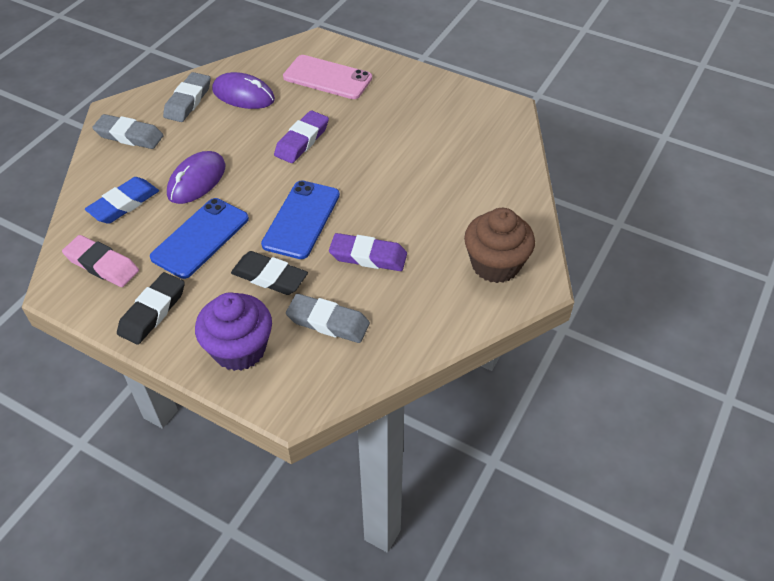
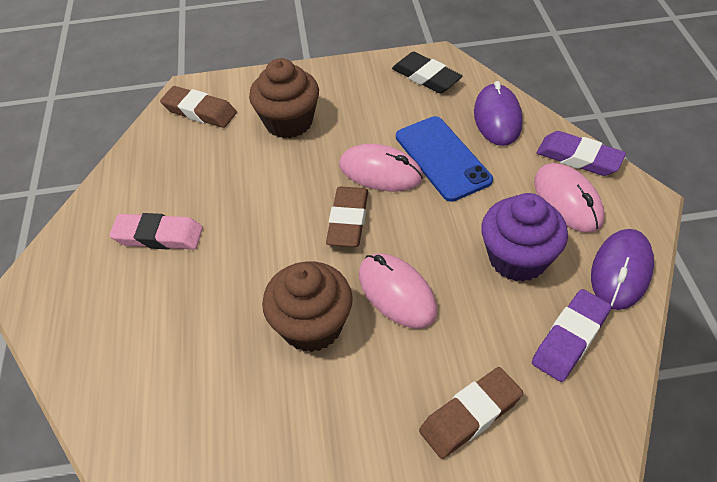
black eraser: [117,272,185,345] [231,251,308,295] = 2 -> [392,52,463,93] = 1
blue eraser: [85,177,159,224] = 1 -> none = 0
blue phone: [150,198,249,279] [261,180,340,259] = 2 -> [396,116,493,202] = 1
brown cupcake: [464,208,535,283] = 1 -> [249,58,319,139] [262,261,353,352] = 2
brown eraser: none = 0 -> [160,86,237,128] [326,187,368,247] [419,367,523,459] = 3
grey eraser: [92,114,164,149] [163,72,211,122] [286,294,370,343] = 3 -> none = 0
pink mouse: none = 0 -> [339,144,423,192] [359,253,437,329] [534,163,604,233] = 3
pink phone: [283,55,372,99] = 1 -> none = 0

